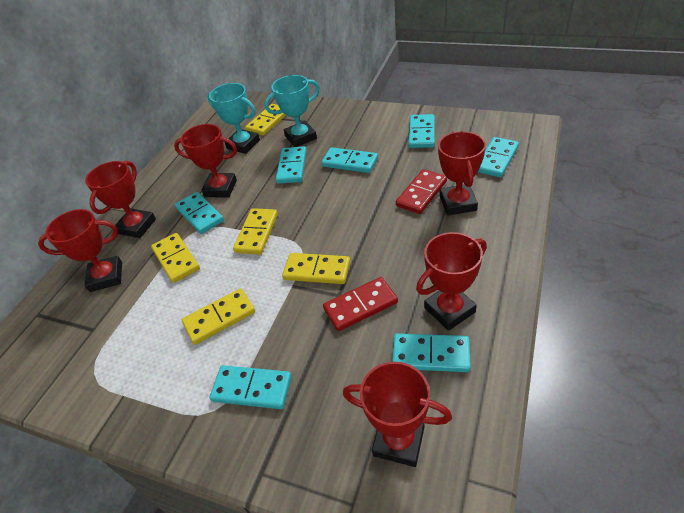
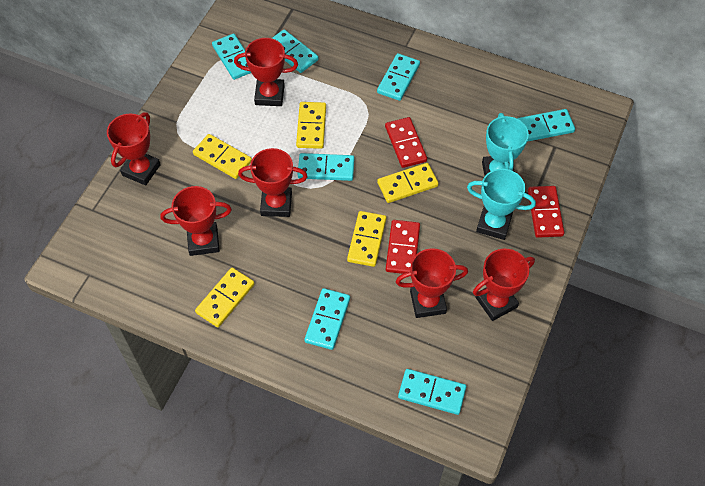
red domino: [323,277,398,331] [396,169,447,214] = 2 -> [385,117,427,168] [386,220,420,274] [528,186,564,238] = 3

